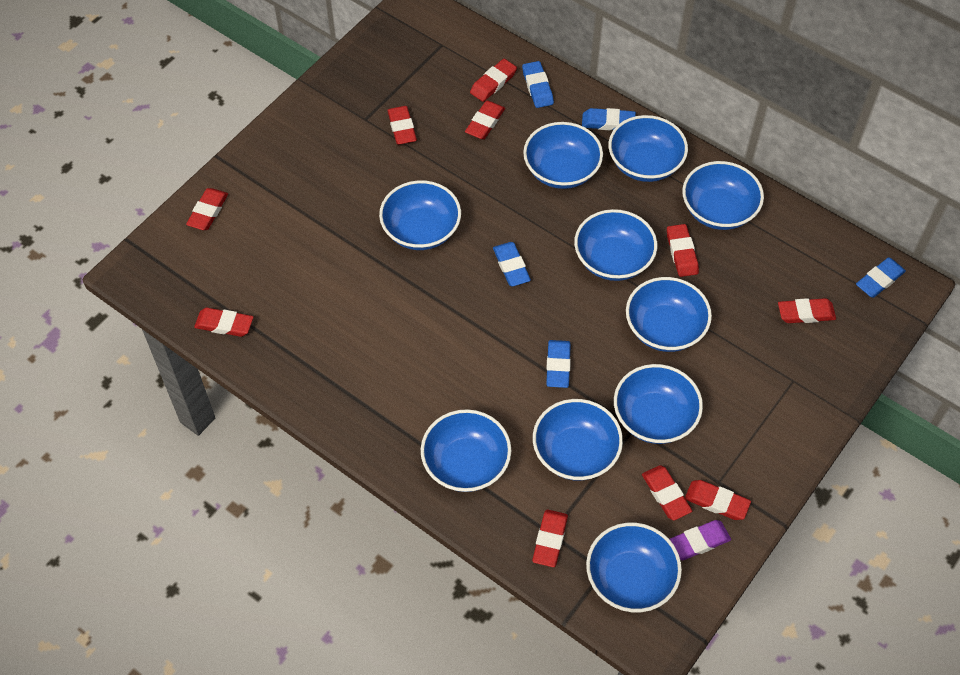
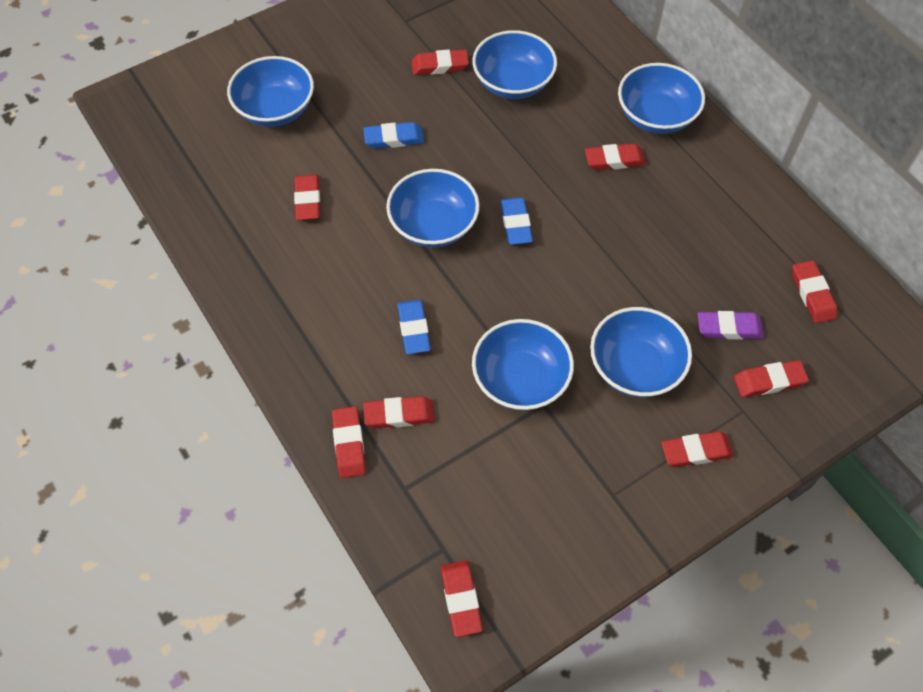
blue bowl: [379,180,461,250] [421,409,511,492] [523,122,603,189] [533,399,623,481] [574,209,657,281] [586,523,682,612] [609,115,688,182] [614,364,703,444] [626,277,712,352] [682,161,764,230] = 10 -> [227,56,314,127] [386,169,480,248] [472,30,557,99] [472,319,574,410] [590,307,692,397] [618,63,705,134] = 6
blue eraser: [493,242,531,286] [522,61,554,108] [546,340,571,388] [582,108,636,130] [856,257,906,298] = 5 -> [363,122,424,149] [397,300,431,354] [500,198,533,245] = 3
red eraser: [186,188,228,230] [194,308,253,337] [387,106,417,145] [465,101,505,139] [470,59,517,102] [532,510,568,567] [642,465,692,520] [667,224,699,277] [685,480,751,520] [778,298,836,323] = 10 -> [294,175,320,220] [332,406,366,478] [363,396,435,428] [411,49,469,75] [441,561,483,637] [585,144,646,170] [661,431,734,467] [734,360,809,397] [792,260,837,323] = 9

